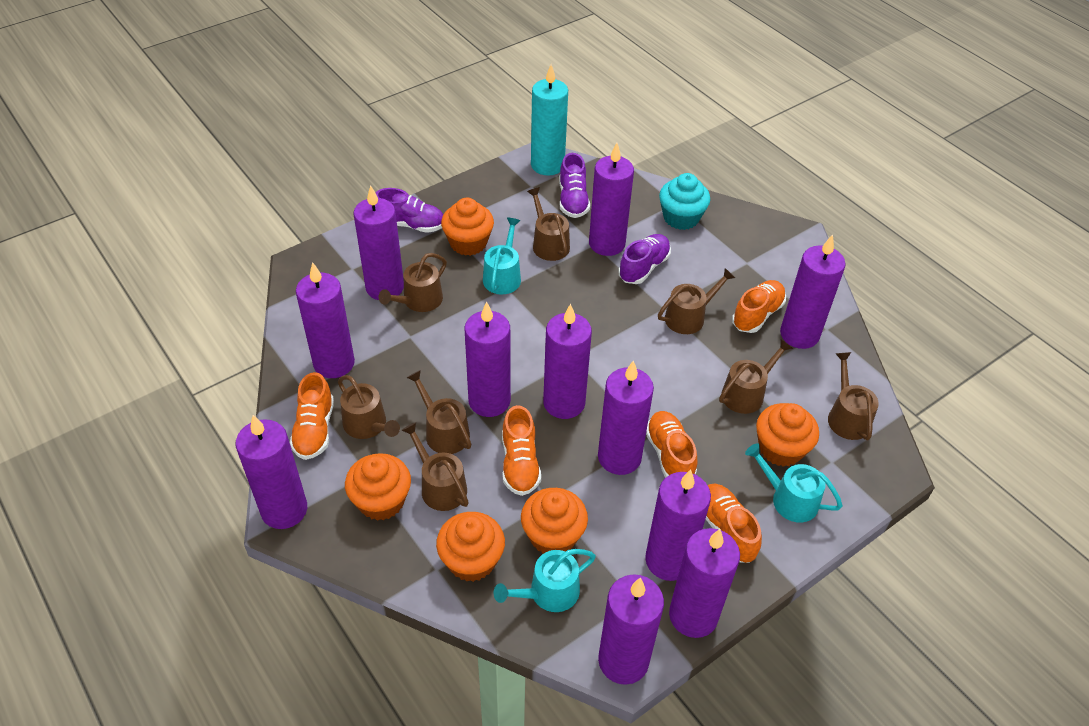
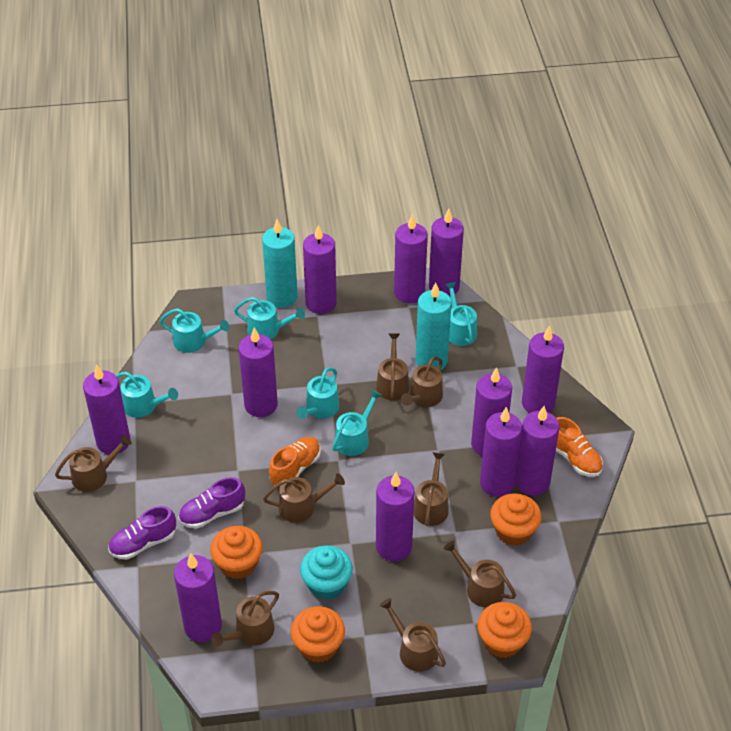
orange cupcake: [345,453,411,521] [436,512,505,582] [441,198,494,256] [521,488,588,554] [756,403,819,467] = 5 -> [210,526,263,579] [291,606,345,663] [477,602,532,658] [490,493,542,546] = 4
orange shoe: [290,372,334,460] [502,405,541,496] [646,411,697,478] [706,484,762,563] [732,280,786,333] = 5 -> [269,437,321,486] [556,417,603,477] = 2
purple shoe: [376,188,443,233] [559,153,590,218] [618,234,671,284] = 3 -> [108,506,176,559] [179,477,245,529] = 2
turquoise candle: [531,64,568,176] = 1 -> [262,219,297,308] [415,283,452,370] = 2
turquoise watering can: [483,218,521,295] [494,549,596,612] [745,443,843,523] = 3 -> [116,372,178,418] [159,308,229,353] [234,297,305,339] [296,367,340,419] [332,390,382,456] [445,282,477,346] = 6

